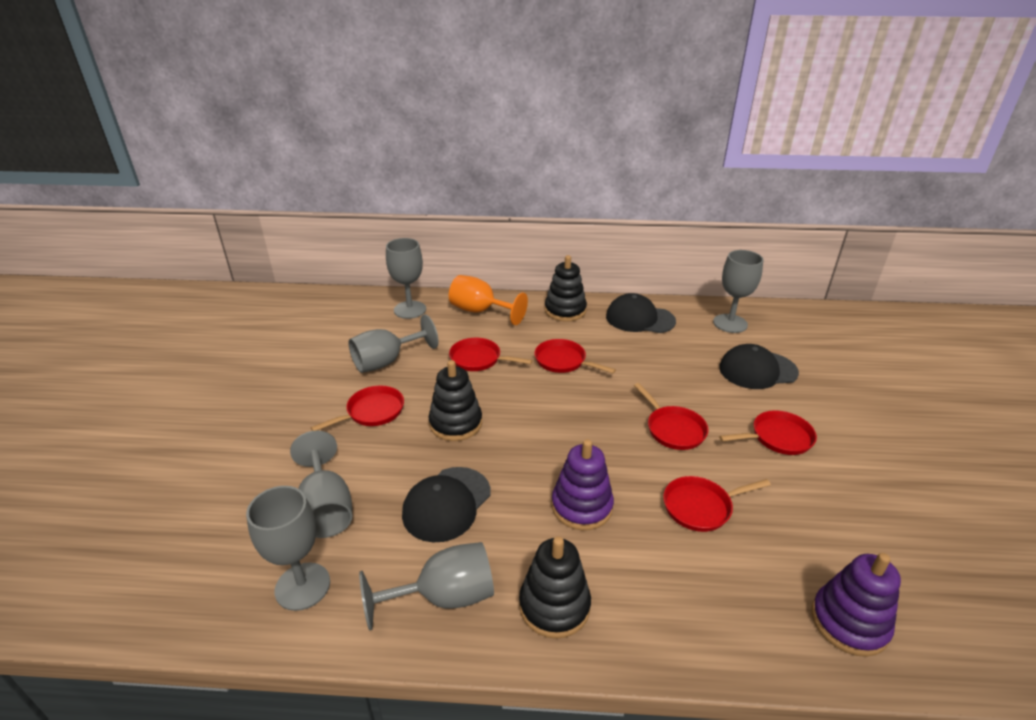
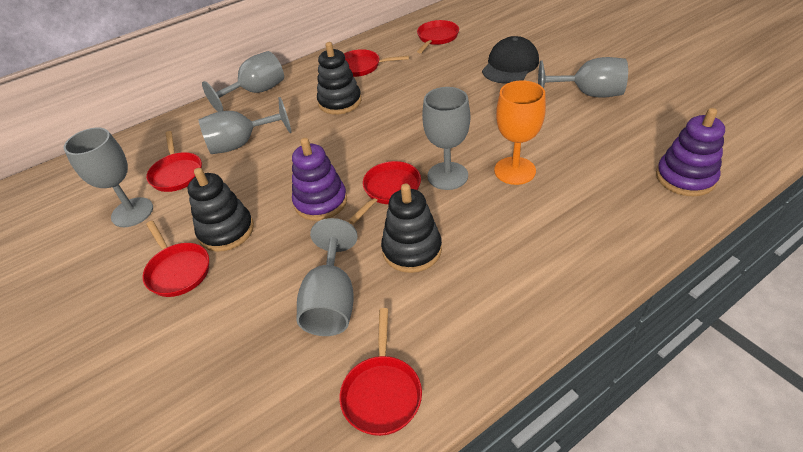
black cap: [402,467,491,542] [606,293,676,333] [719,344,799,389] = 3 -> [482,36,539,84] = 1

